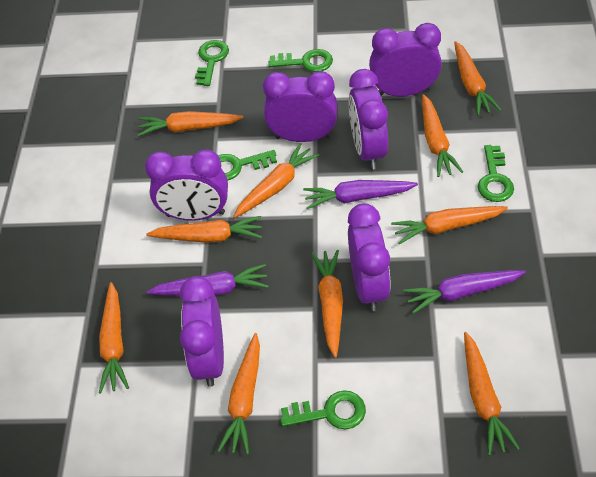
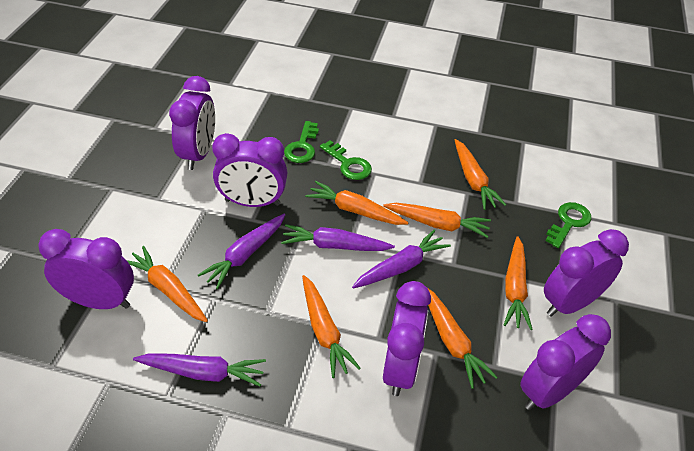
green key: [195,40,229,86] [218,150,277,180] [268,49,333,72] [280,390,366,429] [478,145,514,202] = 5 -> [284,121,319,163] [320,140,372,180] [545,202,591,248] = 3
orange carrot: [99,282,129,394] [138,111,243,136] [146,216,262,243] [218,333,260,455] [233,143,319,218] [311,250,343,358] [391,206,508,244] [422,94,463,177] [454,41,501,116] [464,332,520,456] = 10 -> [127,246,208,322] [302,275,361,378] [305,181,409,225] [383,203,491,238] [428,289,498,389] [455,139,506,210] [504,236,533,330] = 7
purple carrot: [147,264,269,296] [303,180,418,209] [403,270,526,314] = 3 -> [133,353,266,387] [198,214,285,289] [281,224,395,251] [352,230,451,288] = 4

